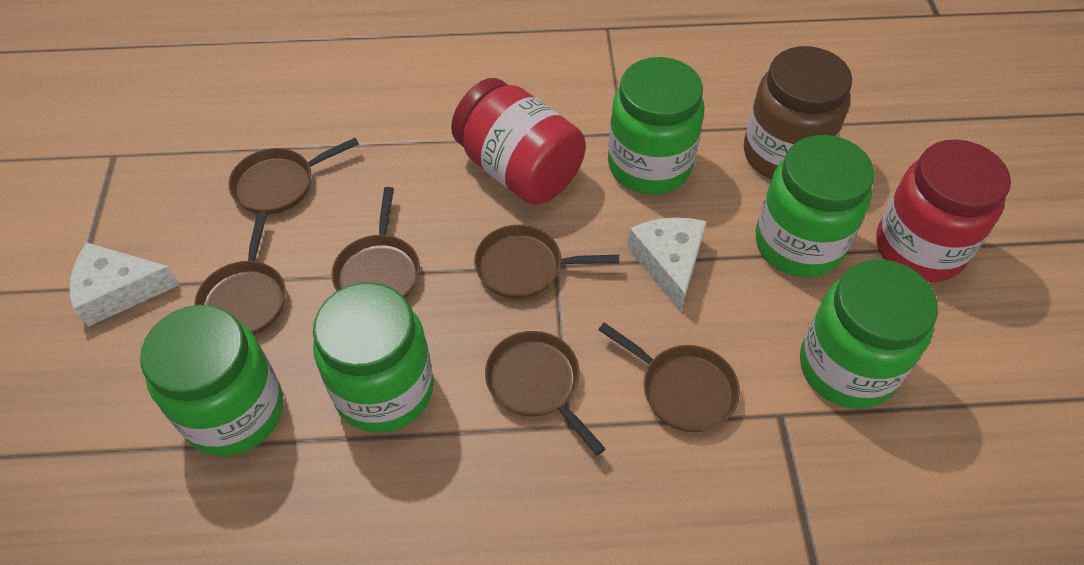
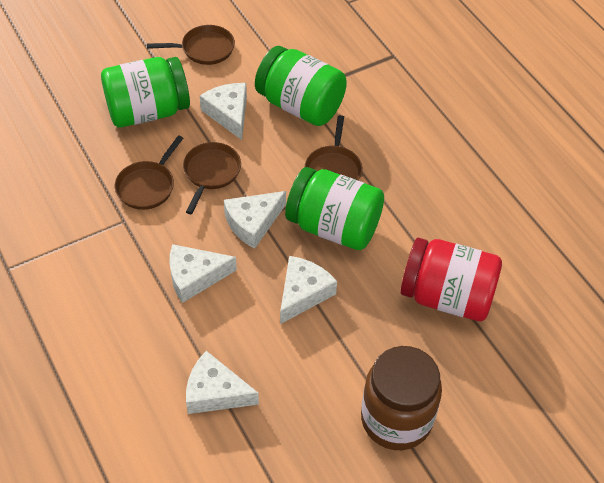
brown pan: [194,211,286,335] [228,138,359,215] [332,187,420,298] [474,225,619,299] [485,331,606,455] [598,322,740,432] = 6 -> [115,135,183,210] [147,25,235,65] [183,142,241,214] [305,115,362,180] = 4
green jar: [140,305,283,456] [313,282,434,433] [608,57,704,195] [756,135,874,277] [800,259,938,409] = 5 -> [101,57,190,127] [255,46,347,126] [285,167,384,250] = 3
red jar: [451,78,586,205] [876,139,1011,282] = 2 -> [400,238,502,321] = 1
white cheese: [70,242,179,327] [627,217,707,312] = 2 -> [170,244,237,303] [186,351,259,414] [200,83,247,140] [224,191,286,249] [280,256,337,324] = 5

